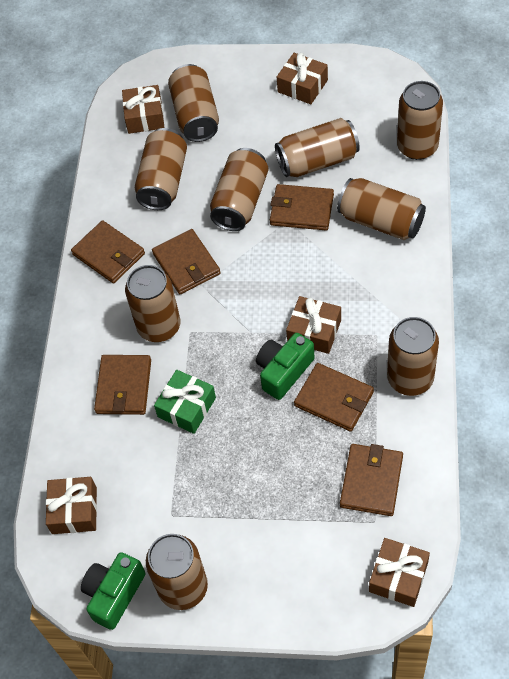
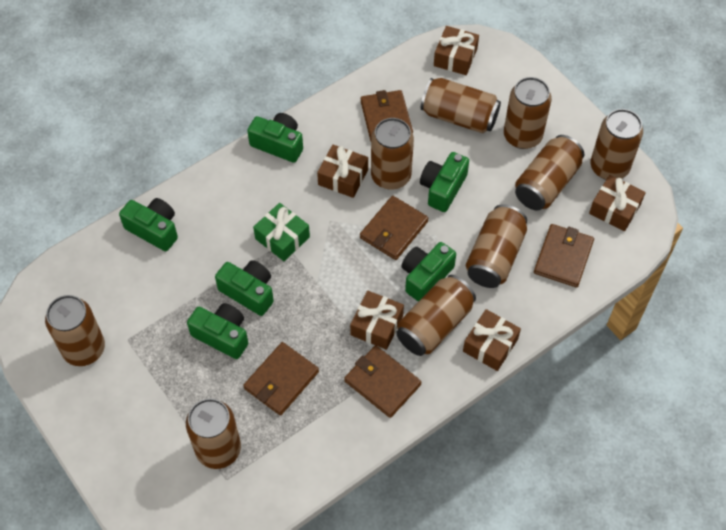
brown wallet: [71,220,145,283] [94,355,151,415] [152,229,221,294] [270,184,334,230] [294,363,374,432] [340,444,403,516] = 6 -> [243,342,319,416] [344,345,421,418] [360,196,429,260] [361,90,413,141] [534,224,594,288] = 5
green camera: [81,552,146,630] [256,333,315,400] = 2 -> [119,198,178,251] [187,303,248,359] [215,260,274,316] [247,113,303,162] [402,242,456,302] [420,152,469,212] = 6

